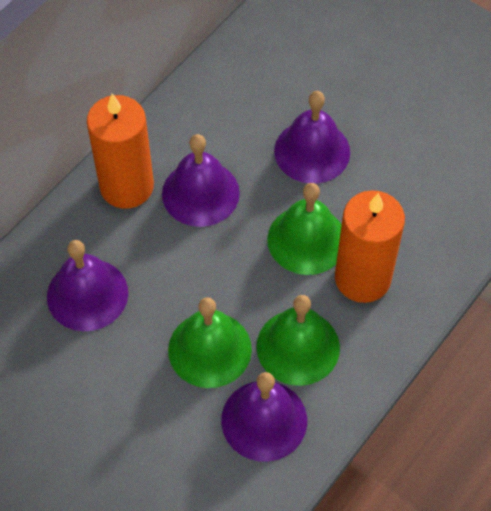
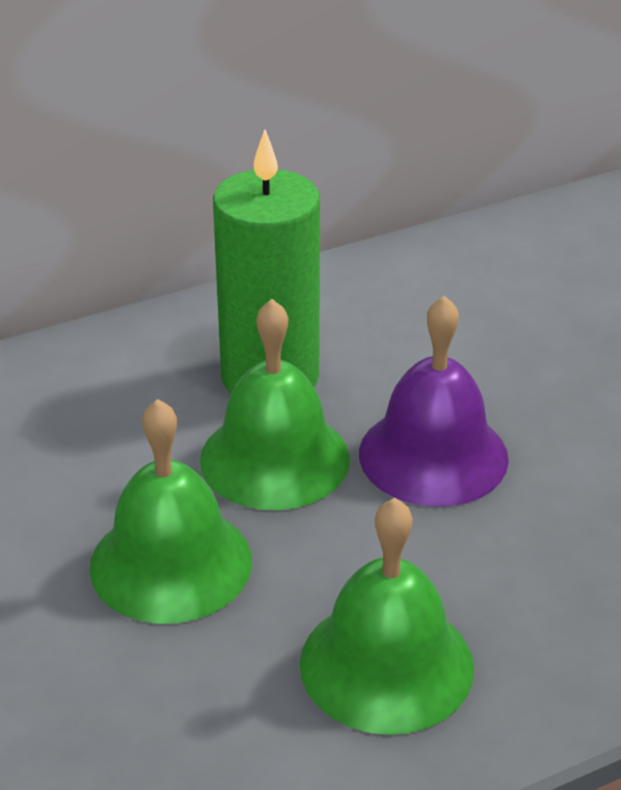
green candle: none = 0 -> [213,129,320,393] = 1
orange candle: [87,94,154,208] [335,190,405,303] = 2 -> none = 0
purple bell: [47,240,128,331] [162,134,240,227] [221,372,307,462] [274,91,350,184] = 4 -> [359,296,509,507] = 1

